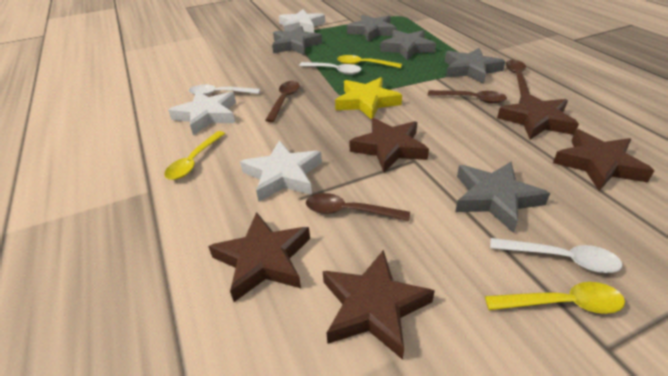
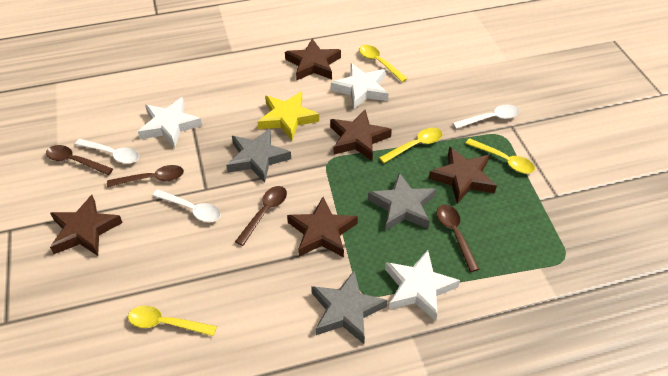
grey star: [272,26,322,55] [347,15,397,42] [380,30,436,60] [445,48,506,84] [455,162,550,233] = 5 -> [226,128,291,183] [311,271,387,344] [368,173,436,231] = 3
yellow spoon: [164,131,225,180] [337,55,402,68] [485,282,625,314] = 3 -> [128,306,217,336] [359,45,408,82] [379,128,442,163] [465,138,535,174] = 4

